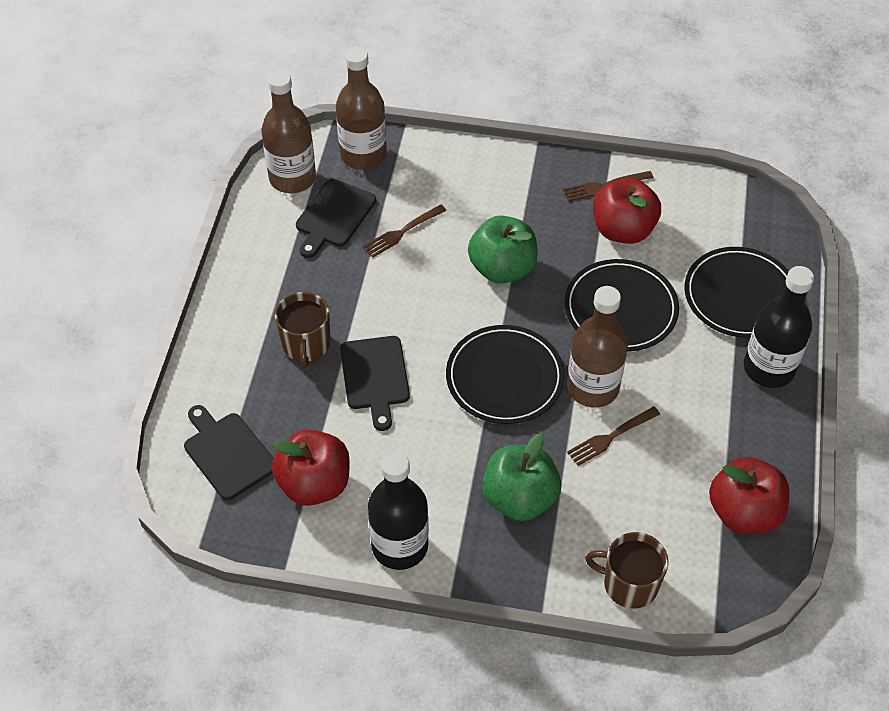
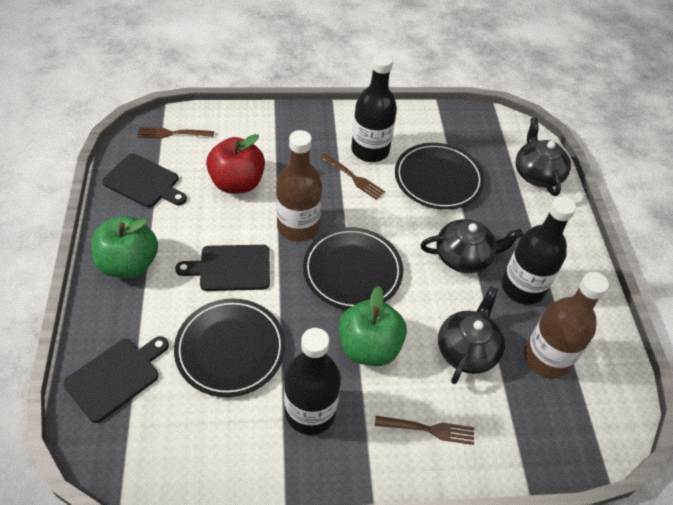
black bottle: [368,452,429,570] [744,266,814,388] = 2 -> [284,328,341,435] [351,53,397,162] [502,196,576,305] = 3
black teapot: none = 0 -> [420,219,523,273] [438,286,505,384] [516,117,571,196] = 3
brown bottle: [262,70,316,193] [336,47,387,170] [567,286,628,408] = 3 -> [276,130,322,242] [524,272,609,378] = 2
brown mug: [275,292,330,368] [585,532,669,609] = 2 -> none = 0
red apple: [272,429,350,506] [593,177,661,244] [709,457,789,534] = 3 -> [206,134,265,194] = 1

